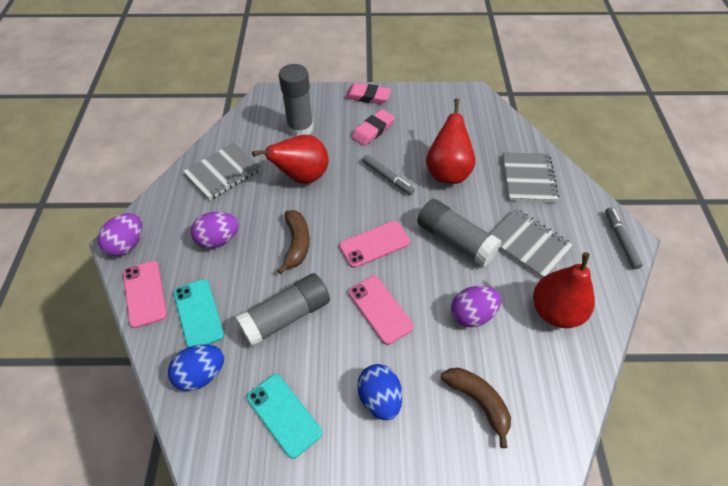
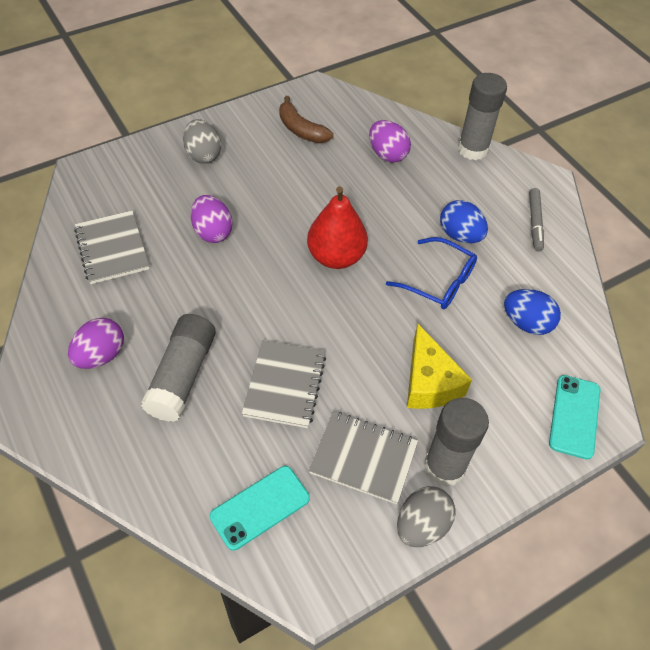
blue glasses: none = 0 -> [386,237,477,309] = 1
brown banana: [277,210,310,274] [441,368,511,448] = 2 -> [279,96,333,143] = 1
grey egg: none = 0 -> [183,119,221,164] [397,486,456,547] = 2
grey marker: [362,155,415,195] [605,207,643,269] = 2 -> [529,188,544,252] = 1
pink eraser: [345,83,391,104] [352,109,395,146] = 2 -> none = 0
pink phone: [123,261,167,328] [339,221,410,268] [348,276,414,345] = 3 -> none = 0
red pear: [252,135,329,184] [426,98,475,184] [533,252,595,328] = 3 -> [307,186,368,269] = 1
yellow cheese: none = 0 -> [407,324,472,409] = 1

